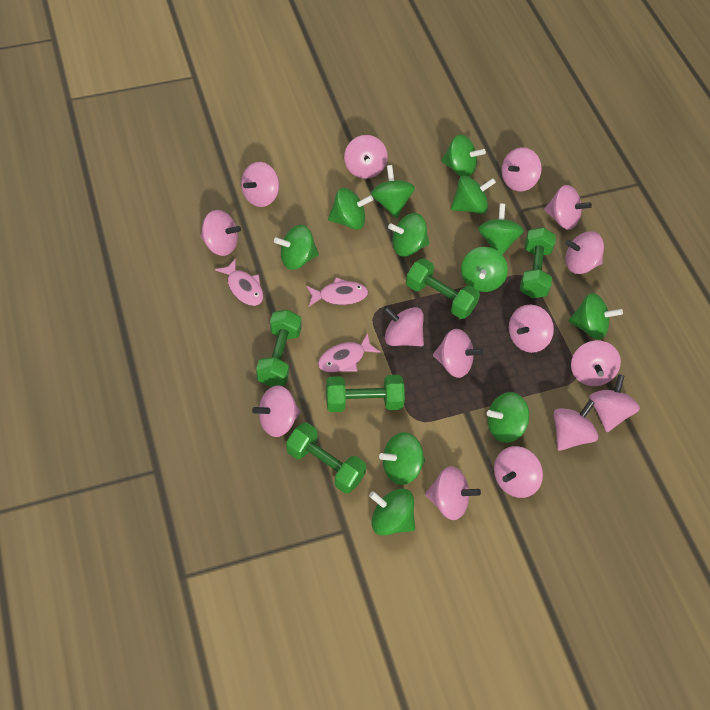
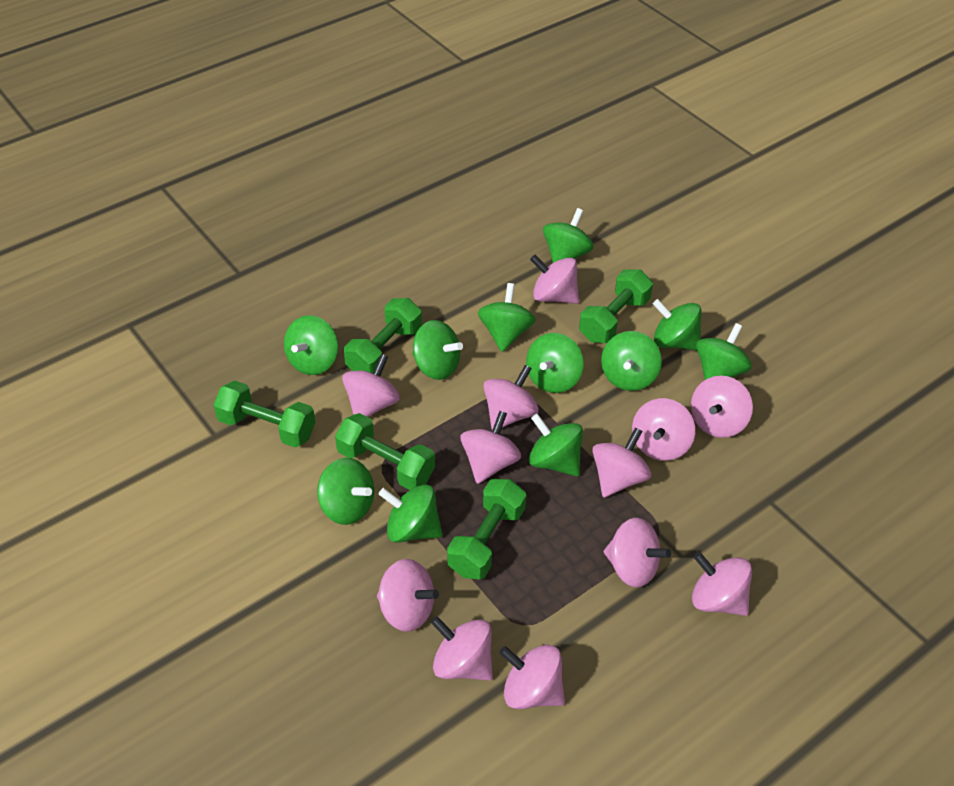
green spinning top: [274,225,319,270] [328,188,373,230] [369,489,415,536] [371,165,415,218] [379,432,425,485] [388,213,430,257] [441,134,486,177] [451,175,496,214] [461,247,508,292] [478,204,524,255] [487,392,529,443] [569,293,623,340] = 12 -> [284,315,338,375] [317,458,374,525] [379,485,443,543] [412,320,463,380] [478,283,536,352] [526,333,584,393] [529,414,583,476] [543,208,594,263] [601,331,662,391] [653,299,702,350] [696,323,752,380] = 11
pink fish: [215,258,264,306] [306,278,368,306] [318,333,381,373] = 3 -> none = 0
pink spinning top: [200,210,241,256] [241,162,279,207] [252,385,301,437] [344,135,388,179] [383,306,424,346] [425,466,481,520] [433,329,483,378] [494,446,543,498] [501,147,542,191] [509,304,554,353] [544,185,592,230] [553,400,598,451] [565,232,604,274] [571,341,621,386] [589,374,640,432] = 15 -> [342,354,400,417] [377,559,439,632] [431,616,493,681] [461,411,521,484] [483,365,539,430] [499,645,565,709] [530,255,579,304] [592,427,651,498] [604,518,671,587] [632,398,695,461] [691,376,753,438] [692,552,752,616] = 12

